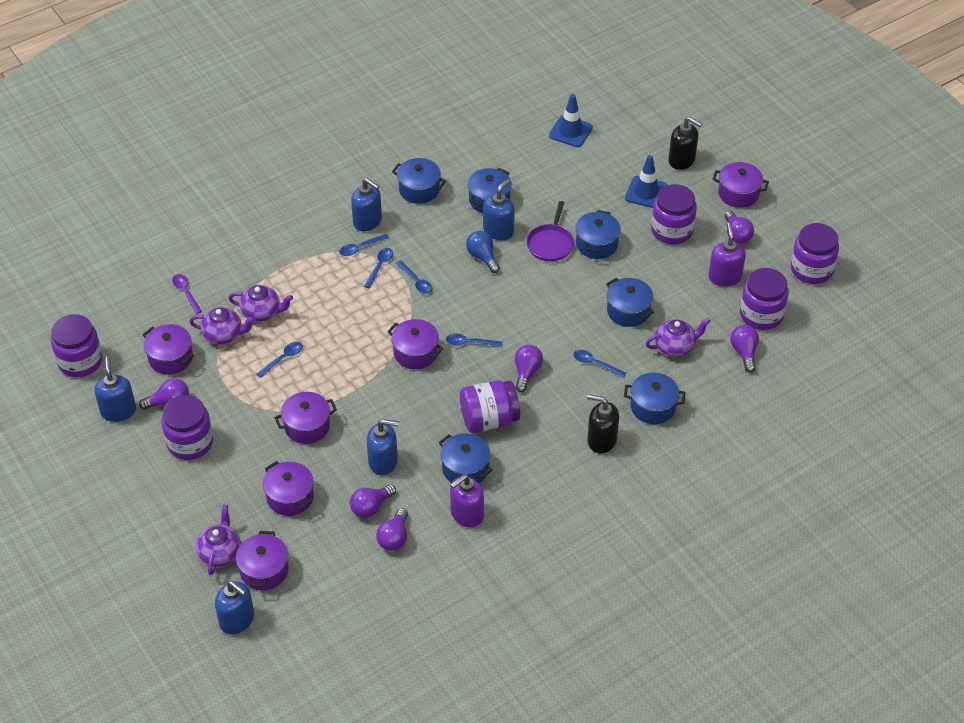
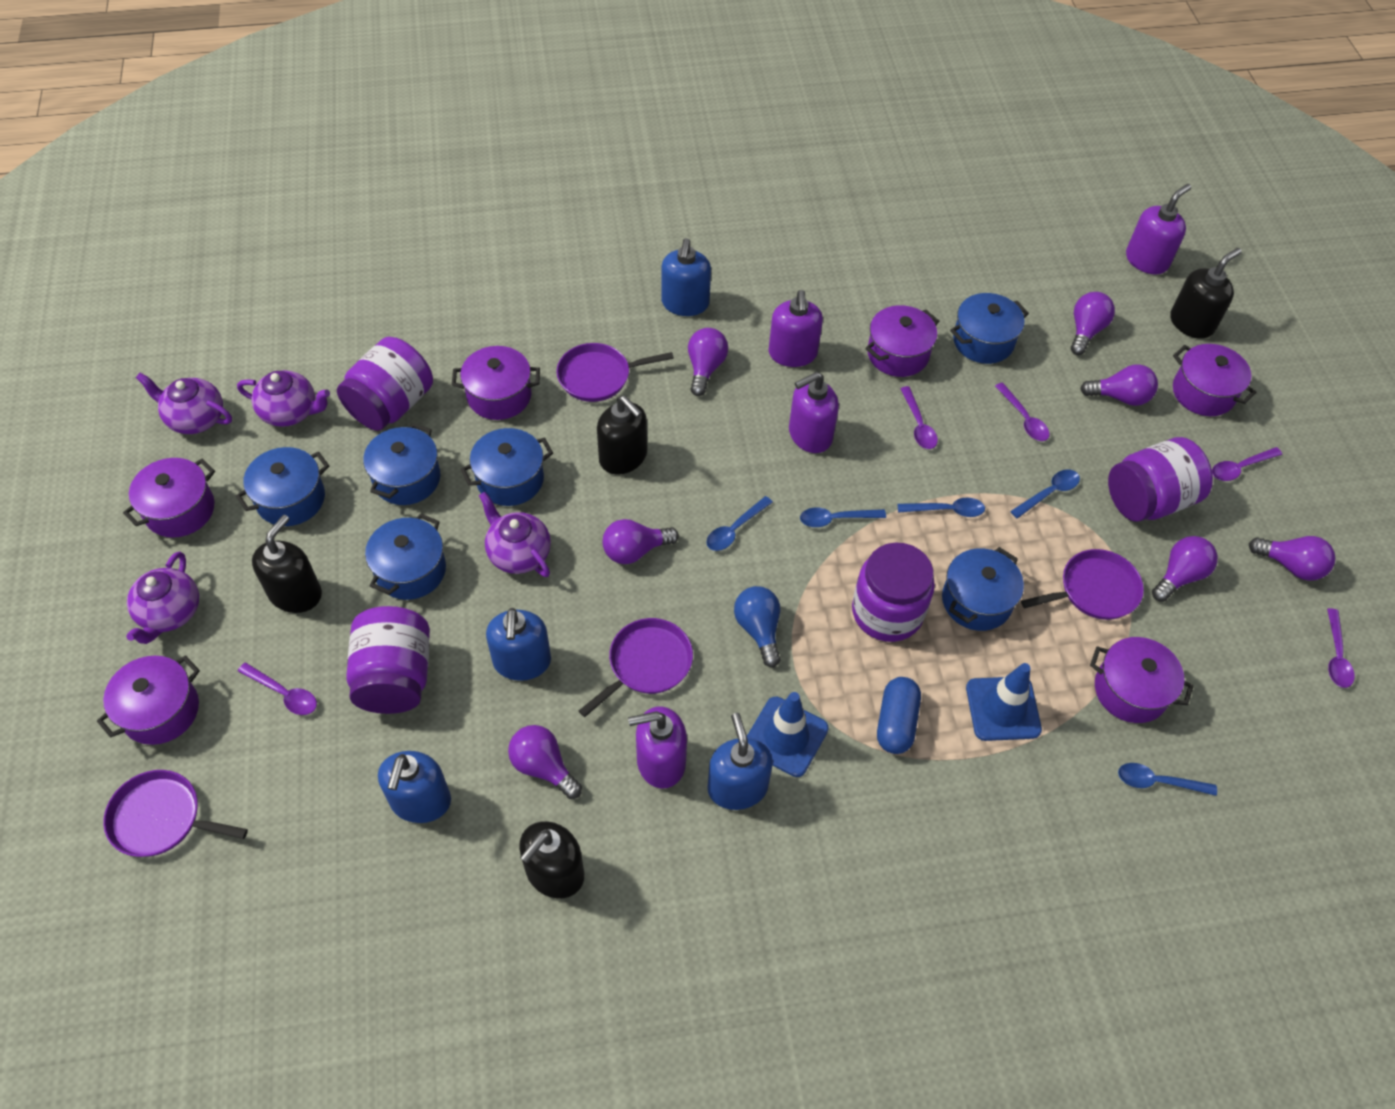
black soap dispenser: [587,394,619,454] [668,117,702,170] = 2 -> [252,515,322,613] [519,821,584,898] [597,396,647,475] [1170,248,1242,339] = 4
blue capsule: none = 0 -> [877,677,921,754] = 1
blue soap dispenser: [94,356,136,422] [215,581,254,634] [351,178,382,231] [367,419,399,475] [483,179,515,240] = 5 -> [378,751,451,823] [486,608,551,681] [662,238,711,316] [708,713,773,810] = 4
blue spoon: [256,342,303,378] [339,234,389,256] [364,248,393,288] [396,260,432,294] [446,333,502,347] [573,350,626,378] = 6 -> [706,496,773,551] [800,507,886,527] [898,497,985,517] [1010,469,1080,519] [1118,763,1217,796] = 5
purple jar: [51,314,103,377] [161,395,213,460] [460,380,520,433] [651,184,697,244] [740,268,789,330] [791,223,839,284] = 6 -> [337,337,433,431] [346,606,430,714] [852,542,935,642] [1108,437,1213,522] = 4
purple light bulb: [139,378,189,410] [350,484,396,518] [376,508,408,551] [515,345,543,392] [725,211,754,244] [730,325,759,373] = 6 -> [508,725,582,799] [602,519,679,564] [688,328,728,396] [1071,292,1115,355] [1080,364,1158,406] [1152,536,1218,602] [1249,536,1336,581] = 7
purple pan: [526,201,574,262] = 1 -> [103,770,248,857] [556,343,674,402] [579,618,693,717] [1021,549,1144,620] = 4
purple soap dispenser: [450,474,484,528] [708,223,746,287] = 2 -> [628,706,687,788] [768,290,823,367] [789,372,839,453] [1126,184,1191,275] = 4
purple spoon: [172,274,202,314] = 1 -> [238,662,317,715] [900,386,938,449] [995,382,1049,441] [1212,447,1282,481] [1327,608,1354,688] = 5

